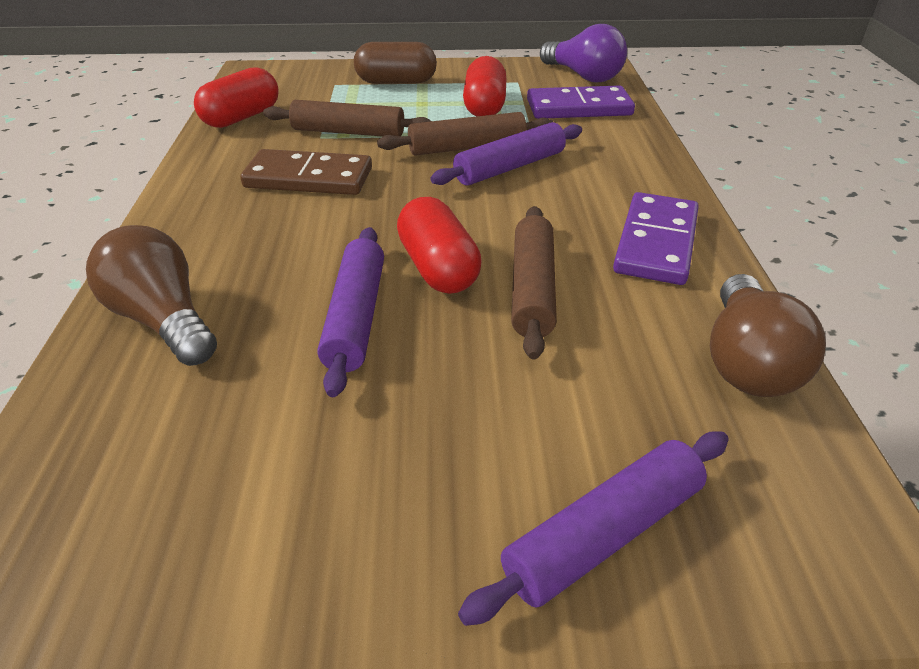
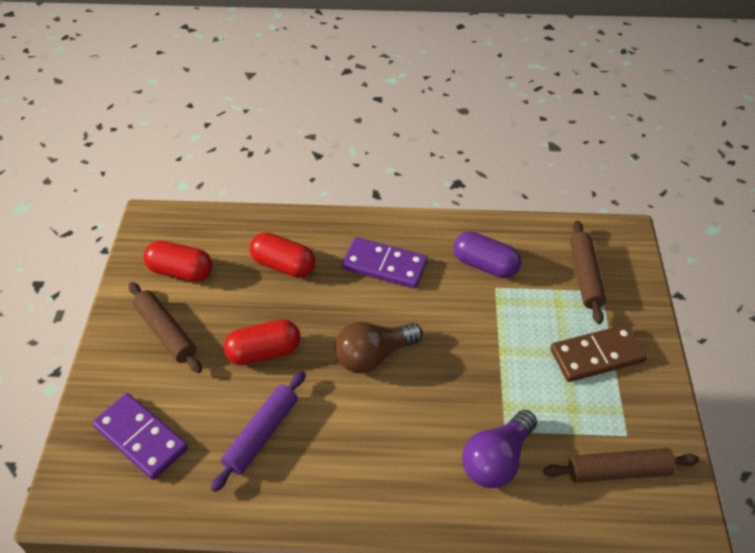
brown capsule: [354,42,437,84] = 1 -> none = 0
brown light bulb: [86,225,217,366] [710,274,826,397] = 2 -> [335,322,423,373] = 1
purple capsule: none = 0 -> [454,232,521,278] = 1
purple rolling pin: [318,227,384,397] [430,122,582,185] [458,431,729,626] = 3 -> [211,371,305,492] = 1

